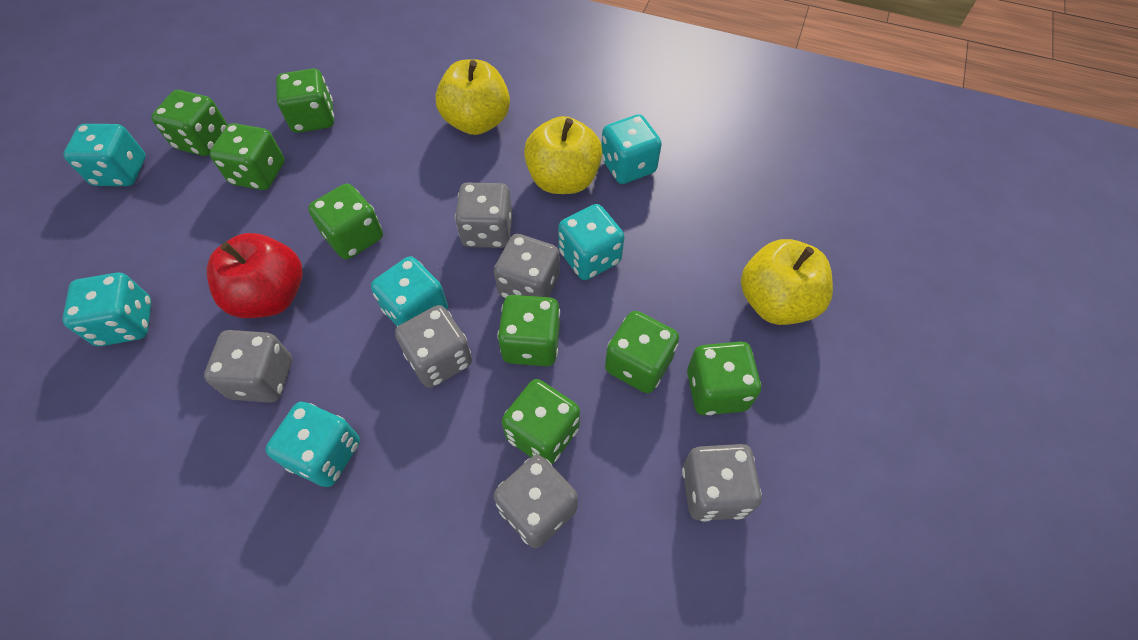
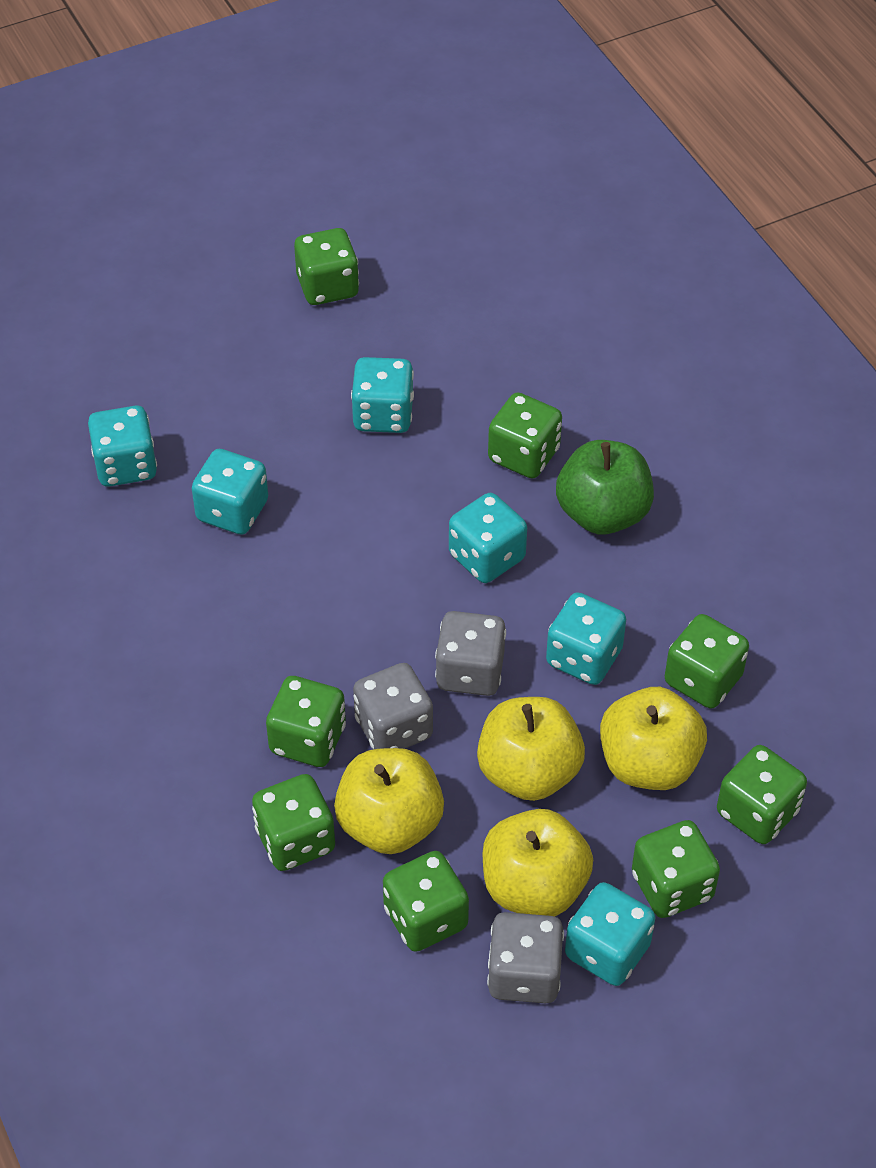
green apple: none = 0 -> [556,440,654,534] = 1
grey dice: [204,330,292,403] [395,305,472,388] [455,183,512,248] [493,455,578,548] [494,234,560,298] [682,444,762,522] = 6 -> [353,663,433,749] [435,611,506,696] [487,912,564,1003] = 3
red apple: [207,233,303,318] = 1 -> none = 0
yellow apple: [435,59,510,135] [524,116,602,194] [741,239,833,325] = 3 -> [334,748,444,854] [477,697,585,801] [482,809,593,917] [600,687,707,790] = 4

